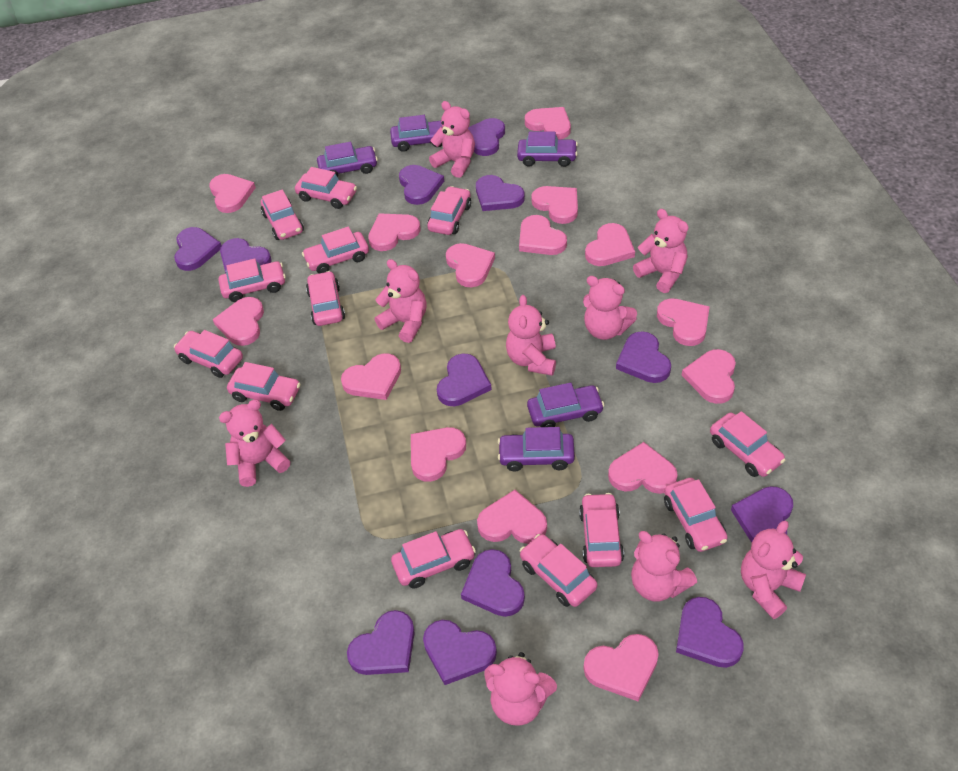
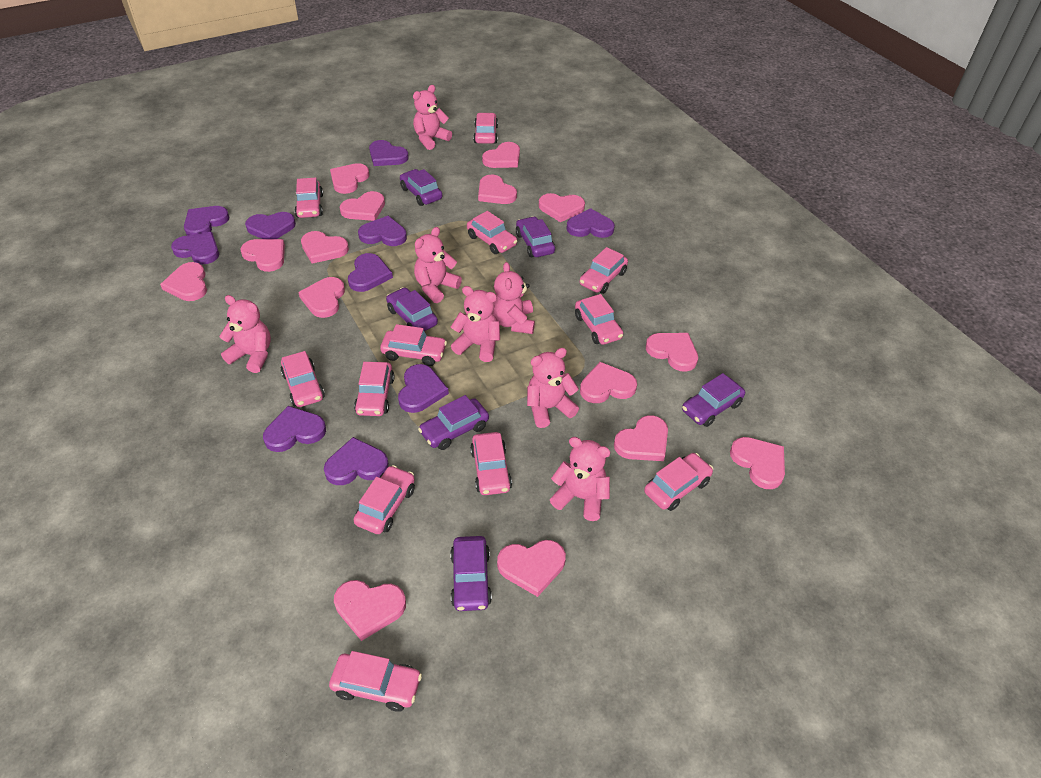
pink car: [174,330,243,378] [218,258,286,302] [227,362,300,411] [261,189,304,240] [295,167,357,209] [302,227,369,273] [306,271,345,326] [391,529,476,589] [427,186,471,235] [520,534,597,607] [579,493,624,567] [664,478,728,552] [710,411,785,477] = 13 -> [280,351,325,407] [295,177,323,218] [329,651,422,711] [354,362,395,416] [354,465,415,534] [380,324,447,366] [467,211,517,254] [470,432,512,495] [473,113,498,144] [575,294,623,345] [579,247,628,294] [644,453,713,511] = 12
pink teddy bear: [219,399,290,487] [374,259,427,343] [429,101,475,178] [484,652,557,726] [506,295,556,376] [583,276,637,340] [631,531,697,602] [633,209,689,293] [741,521,806,619] = 9 -> [219,295,271,373] [413,85,452,150] [414,227,462,303] [451,286,500,362] [493,262,535,334] [527,348,579,428] [550,437,610,521] = 7
purple car: [317,142,378,177] [390,115,443,152] [498,427,575,472] [517,132,578,167] [527,382,604,427] = 5 -> [386,287,438,331] [400,169,442,206] [418,395,489,450] [450,536,492,611] [516,216,555,257] [682,373,745,427] = 6
purple heart: [174,227,222,271] [220,238,272,273] [347,610,415,675] [399,165,444,205] [423,620,497,685] [437,354,492,406] [461,549,525,617] [468,118,505,156] [476,175,525,211] [616,331,671,383] [676,597,744,668] [731,486,793,542] = 12 -> [171,232,219,265] [184,206,230,235] [245,212,296,239] [263,406,326,452] [324,437,389,485] [348,253,393,292] [358,216,407,246] [369,140,409,166] [398,364,449,413] [567,208,615,238] = 10

